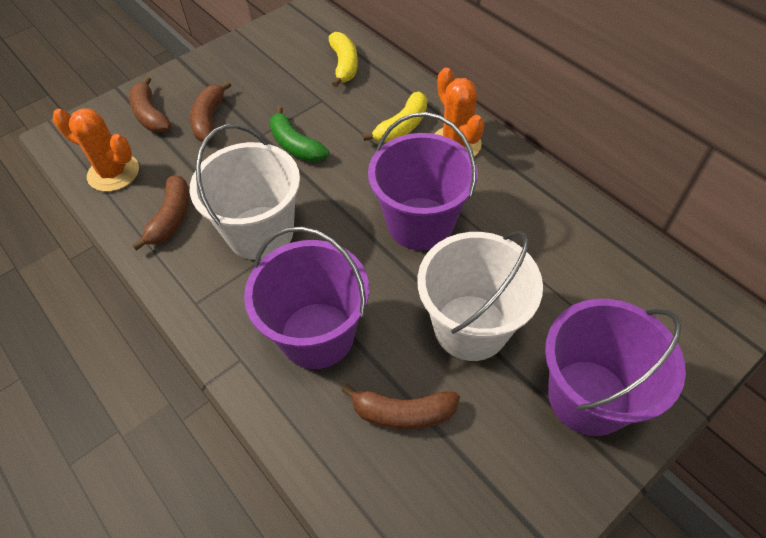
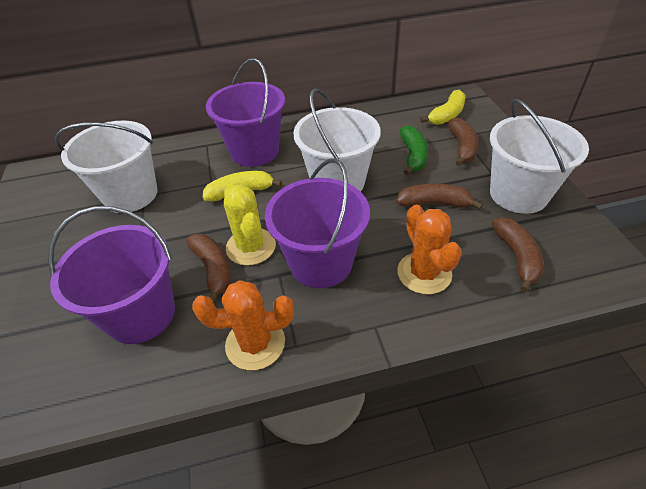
white bucket: [190,124,300,260] [417,231,543,361] = 2 -> [55,121,158,213] [293,88,381,192] [490,99,589,214] = 3
yellow cactus: none = 0 -> [224,183,276,266] = 1

